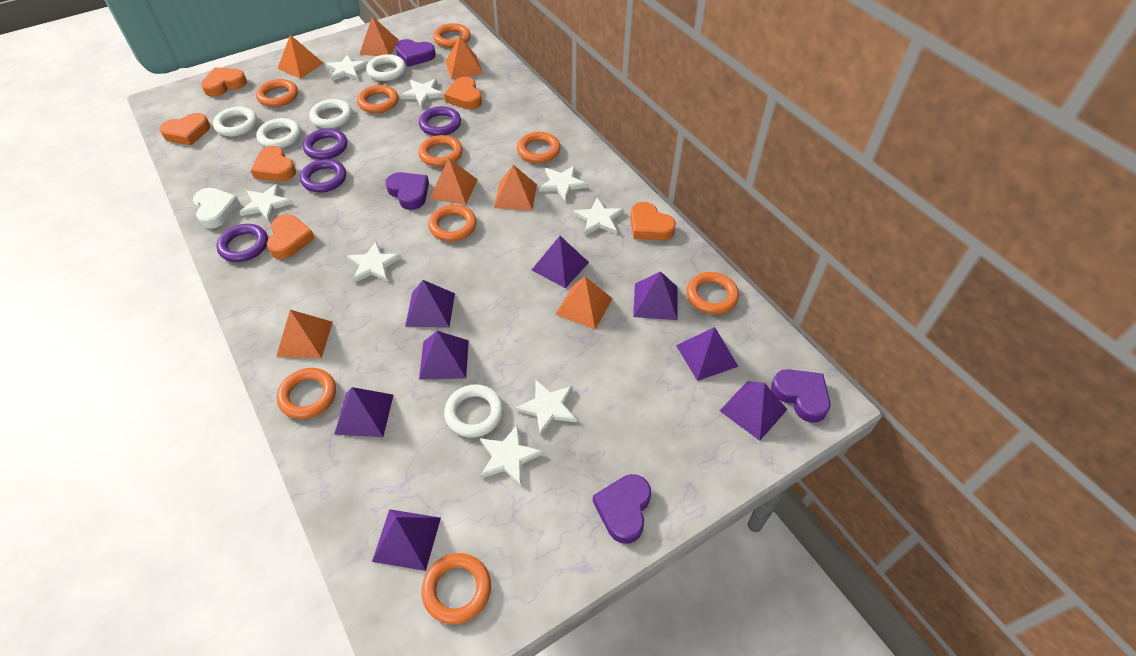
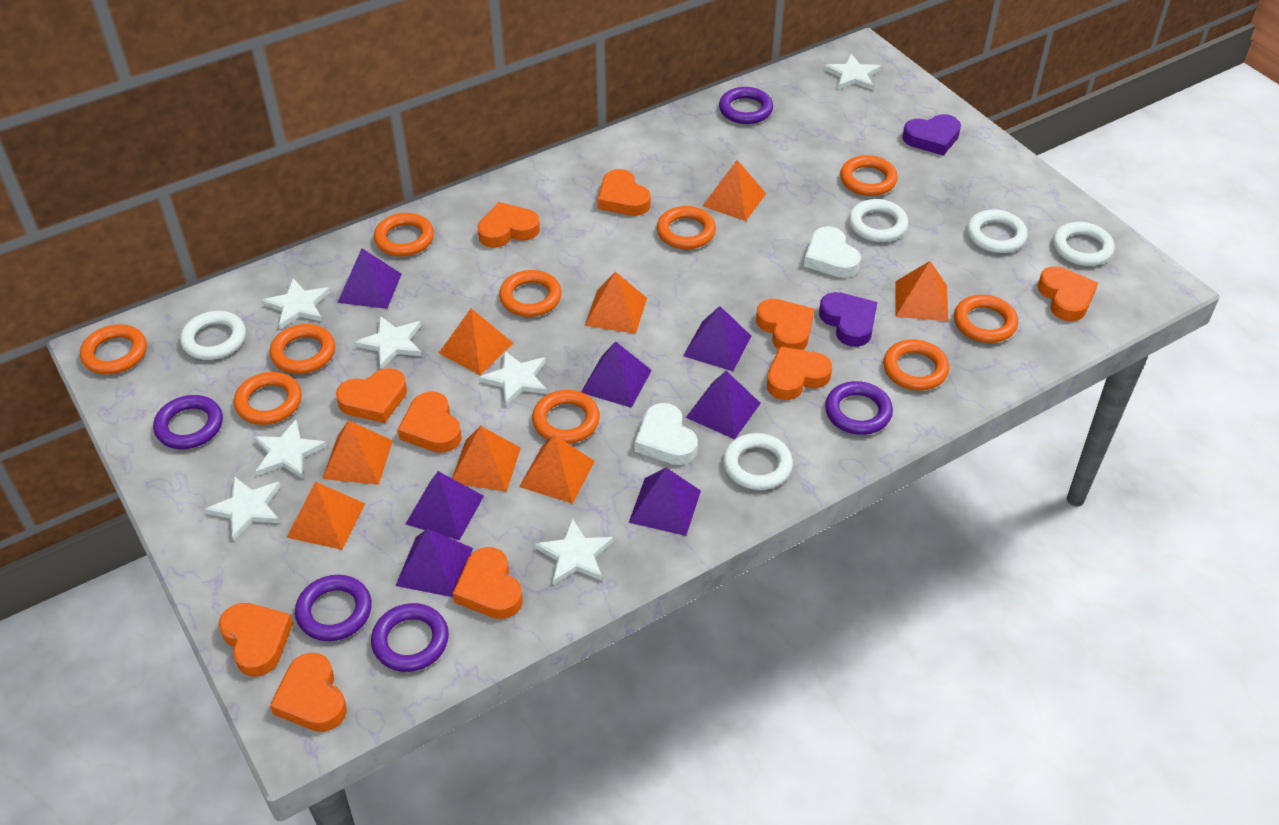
orange heart: [159,113,210,145] [201,67,247,97] [251,146,296,182] [267,214,315,259] [444,77,482,110] [630,202,676,240] = 6 -> [219,603,293,676] [270,653,347,732] [336,368,407,423] [397,391,462,453] [452,547,523,619] [477,202,540,248] [598,169,651,216] [756,299,814,350] [767,346,832,400] [1038,266,1098,321] = 10
orange pyramid: [276,310,333,358] [277,35,324,79] [359,16,399,56] [430,158,478,205] [445,37,483,79] [494,165,537,210] [555,277,613,329] = 7 -> [286,482,365,550] [322,420,393,485] [439,308,513,375] [452,426,521,492] [519,435,595,504] [585,272,647,334] [703,160,766,221] [895,261,948,321] = 8
orange ring: [256,79,298,107] [276,368,336,419] [357,85,398,113] [419,135,463,167] [422,553,491,624] [428,205,477,242] [433,23,471,48] [517,132,561,163] [686,272,739,314] = 9 -> [80,324,147,374] [234,372,302,425] [270,324,335,374] [374,213,434,257] [499,270,562,317] [532,390,600,444] [657,206,716,249] [840,155,898,196] [883,340,949,390] [954,295,1018,343] = 10
purple heart: [386,172,429,210] [395,39,436,67] [593,474,651,544] [771,369,830,423] = 4 -> [819,292,877,347] [902,114,961,156] = 2
purple pyramid: [334,387,393,437] [372,509,441,571] [405,280,455,328] [419,331,469,380] [532,236,589,288] [633,271,678,320] [676,327,739,381] [720,381,788,441] = 8 -> [337,248,402,309] [396,529,473,597] [405,471,484,541] [581,342,652,408] [629,468,701,536] [683,306,751,371] [686,371,761,439] = 7
purple ring: [216,224,268,262] [300,159,346,193] [303,128,347,160] [419,106,461,136] = 4 -> [153,395,223,449] [295,575,372,641] [371,603,449,672] [719,87,773,124] [825,381,893,435] = 5
white heart: [193,188,240,229] = 1 -> [635,403,698,465] [804,226,861,278] = 2
white star: [239,184,293,221] [326,54,368,81] [347,241,402,283] [400,79,444,107] [480,424,543,486] [515,379,577,437] [539,166,588,202] [573,198,624,235] = 8 -> [205,476,281,541] [254,420,327,479] [262,278,330,329] [355,316,422,369] [479,351,547,406] [535,518,613,585] [824,54,881,90] = 7

